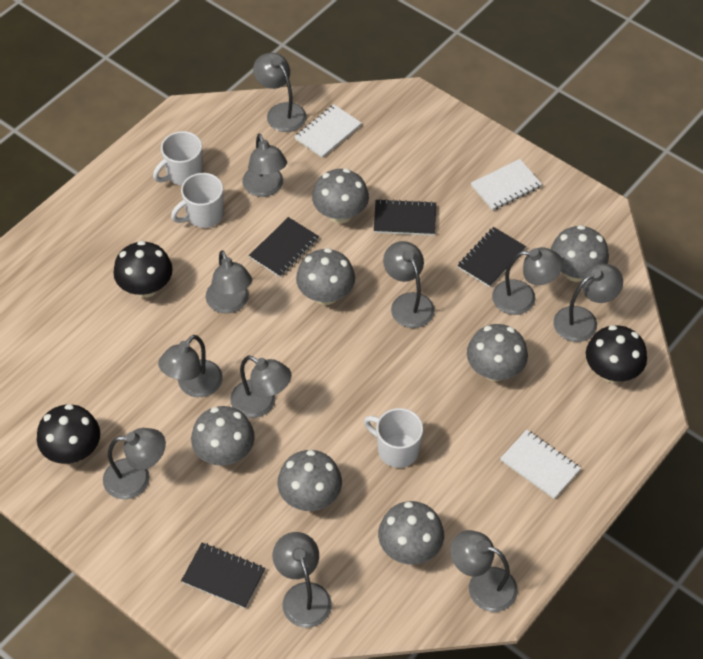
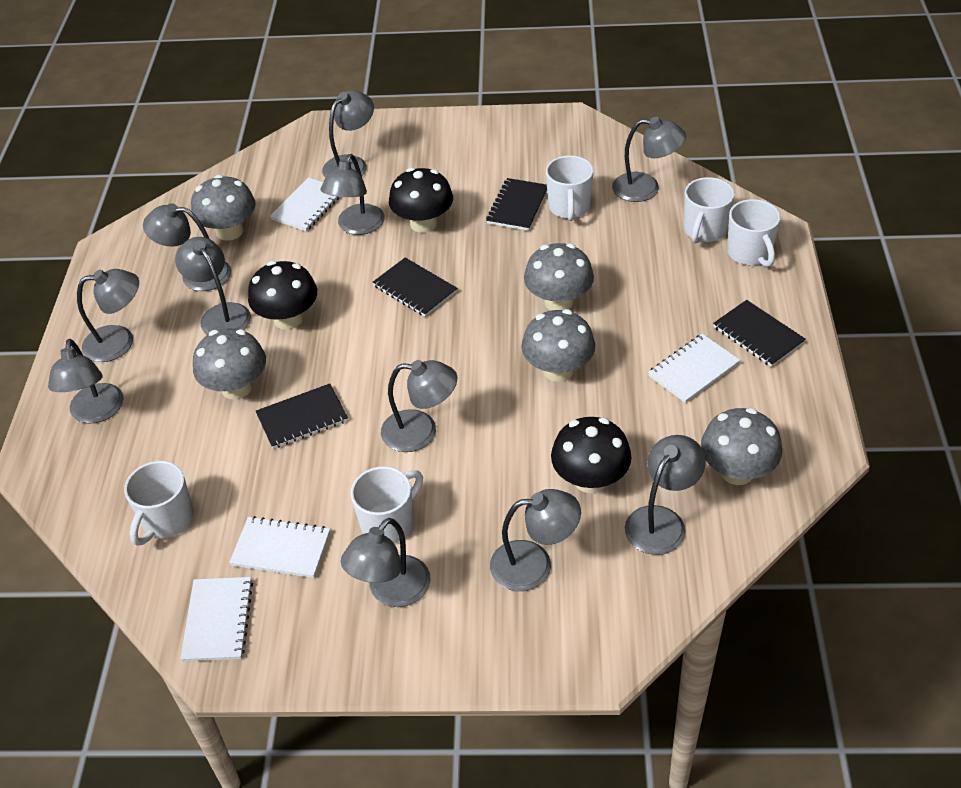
grey mushroom: [191,406,255,466] [278,450,342,511] [296,248,355,305] [312,168,369,224] [378,501,444,565] [467,324,528,381] [551,225,609,282] = 7 -> [191,175,256,241] [193,328,266,399] [521,309,595,382] [524,243,594,310] [701,408,782,485] = 5
white mug: [153,131,203,185] [171,173,224,228] [364,408,423,468] = 3 -> [124,461,194,546] [351,466,423,543] [546,155,594,221] [684,177,735,244] [727,199,781,267] = 5
white notebook: [294,104,362,158] [471,159,542,211] [500,430,581,499] = 3 -> [180,577,253,662] [229,516,330,578] [270,178,339,232] [648,334,740,403] = 4

